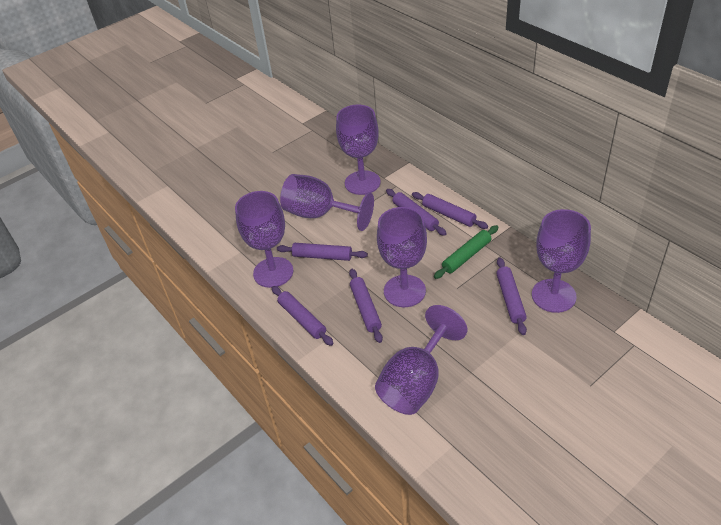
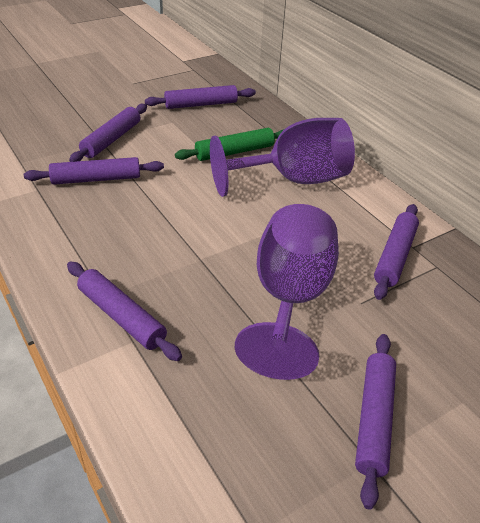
purple goblet: [235,191,293,288] [280,174,374,231] [336,105,381,195] [375,305,467,415] [377,207,427,307] [532,209,591,313] = 6 -> [210,118,355,197] [235,204,339,380] = 2

